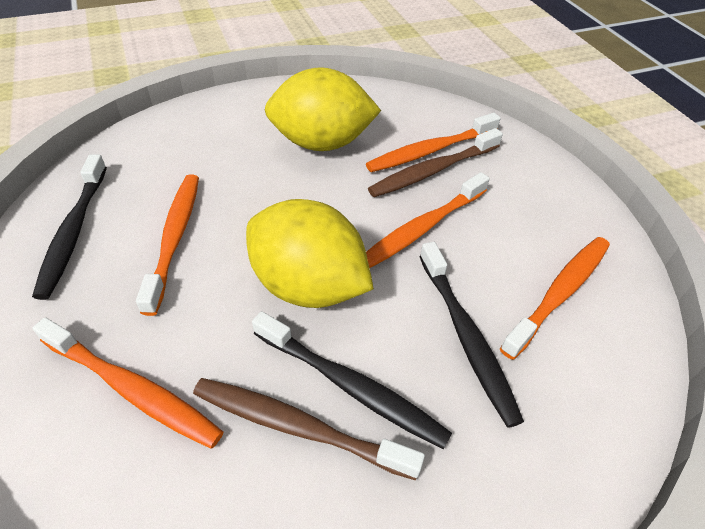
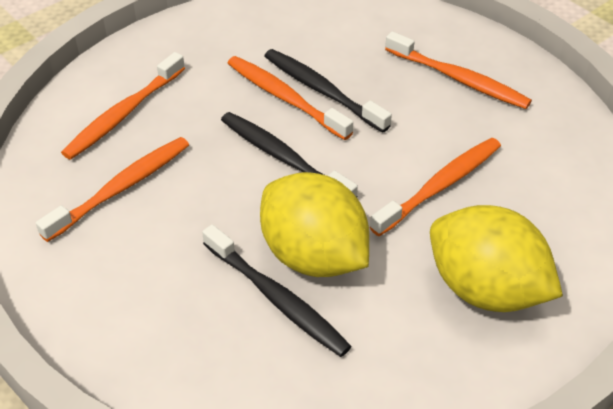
brown toothbrush: [193,378,425,481] [368,128,503,197] = 2 -> none = 0

